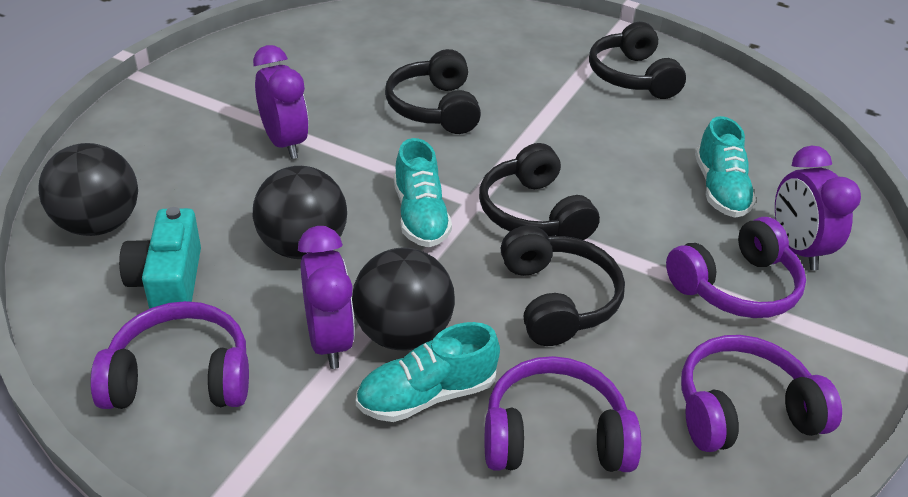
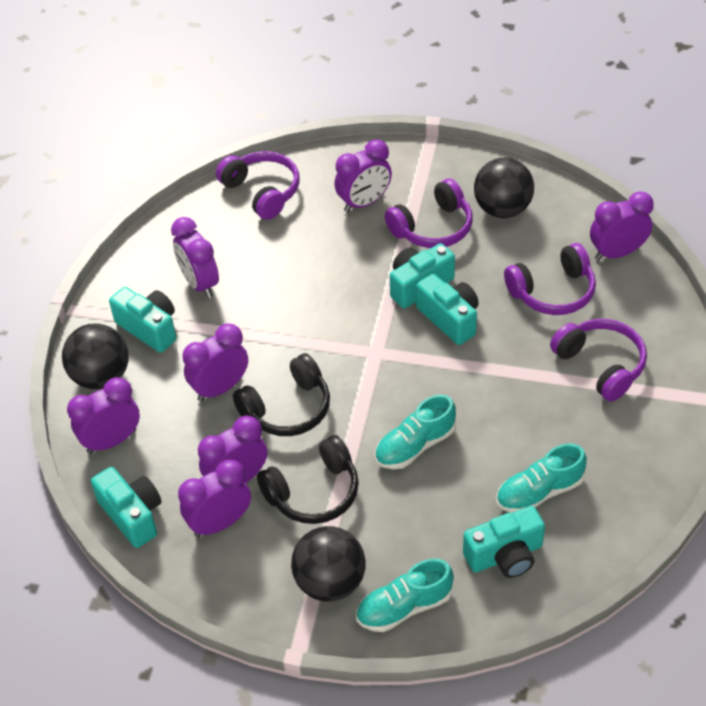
black headphones: [385,49,481,134] [479,143,600,240] [501,225,625,346] [589,22,686,99] = 4 -> [233,353,330,436] [257,435,359,524] = 2
purple clock: [253,45,309,159] [298,226,355,369] [775,146,861,270] = 3 -> [67,377,140,454] [171,217,219,298] [178,459,251,537] [183,323,248,401] [198,416,267,483] [334,140,392,212] [590,192,654,261] = 7
turquoise camera: [119,207,201,309] = 1 -> [91,467,162,548] [109,287,176,353] [390,243,455,308] [416,274,479,345] [463,506,545,578] = 5

